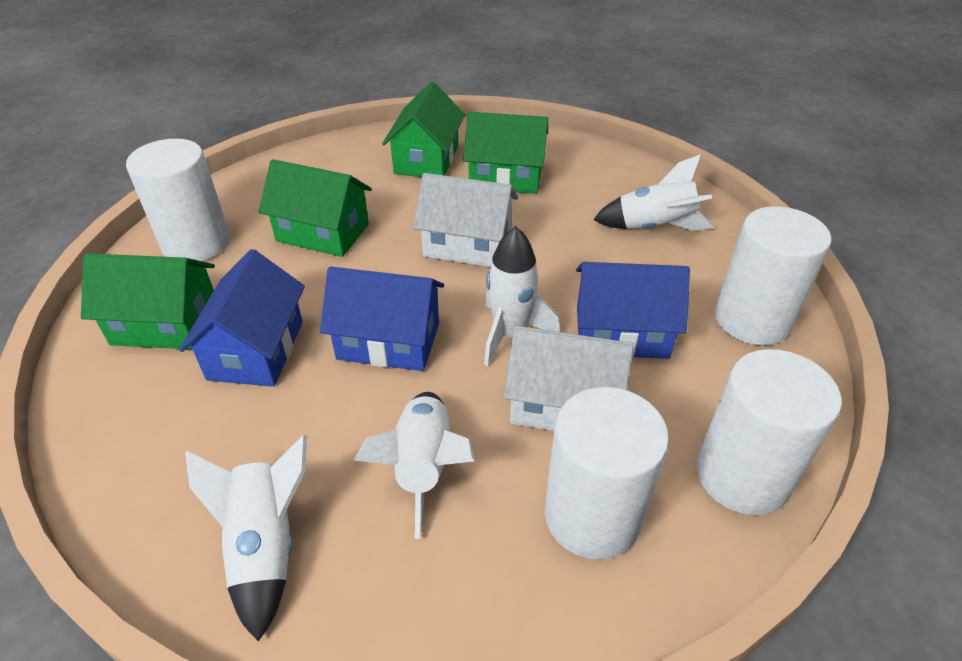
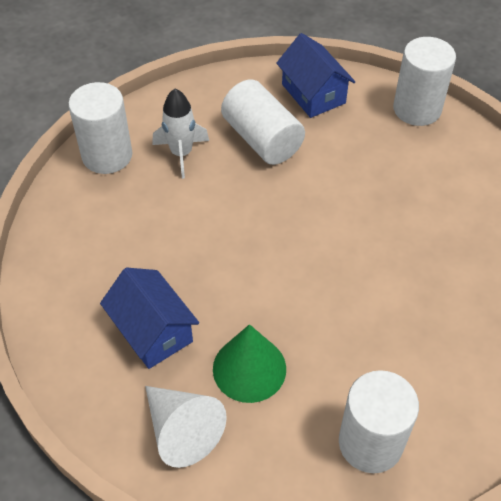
blue house: [179,249,305,387] [320,266,444,371] [576,262,690,359] = 3 -> [100,267,199,369] [276,33,355,118] = 2
green cone: none = 0 -> [213,324,286,403] = 1
green house: [81,253,215,350] [259,159,372,257] [382,82,465,177] [463,112,548,194] = 4 -> none = 0
white cone: none = 0 -> [145,386,227,468] = 1
white house: [414,173,518,267] [504,326,633,431] = 2 -> none = 0
white rocket: [185,435,307,642] [353,392,475,539] [484,226,560,366] [593,154,715,231] = 4 -> [152,89,209,179] = 1

